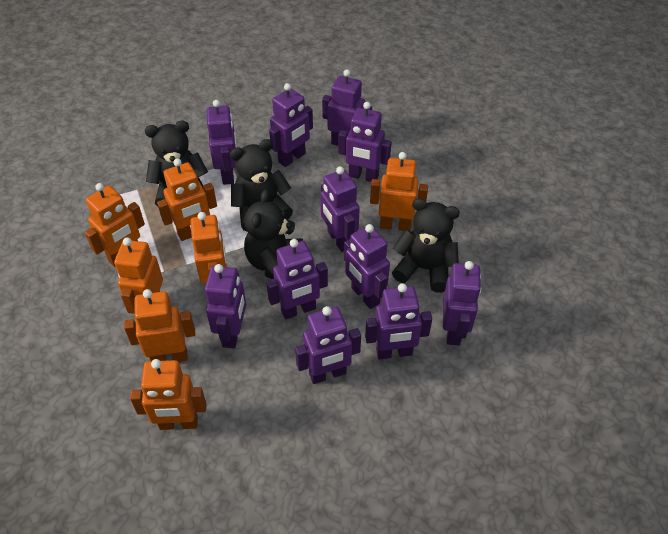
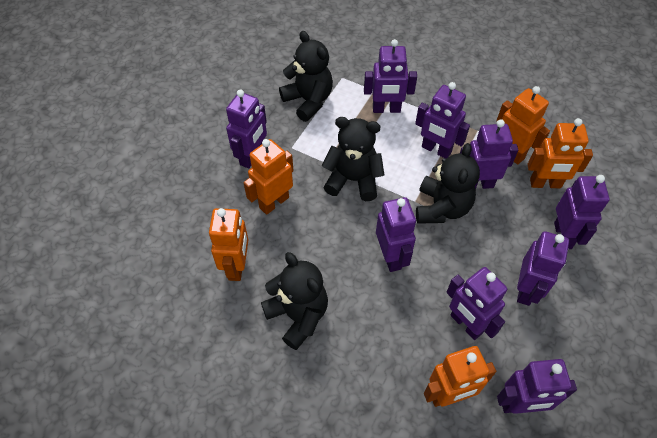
orange robot: [85,183,145,267] [114,237,163,314] [124,289,195,362] [130,359,207,430] [157,159,217,241] [191,212,227,284] [370,152,428,231] = 7 -> [209,208,248,281] [243,139,294,215] [424,346,496,407] [496,86,550,165] [527,118,593,188] = 5
purple robot: [205,264,246,348] [207,100,237,185] [266,239,328,319] [269,83,313,167] [295,306,361,384] [321,166,360,252] [322,69,372,146] [338,102,392,182] [344,224,390,309] [365,283,432,359] [443,261,482,345] = 11 -> [226,90,267,169] [364,39,417,113] [376,197,416,272] [415,82,470,159] [447,267,507,340] [460,119,518,189] [497,359,577,414] [517,231,569,306] [554,175,610,249] = 9

